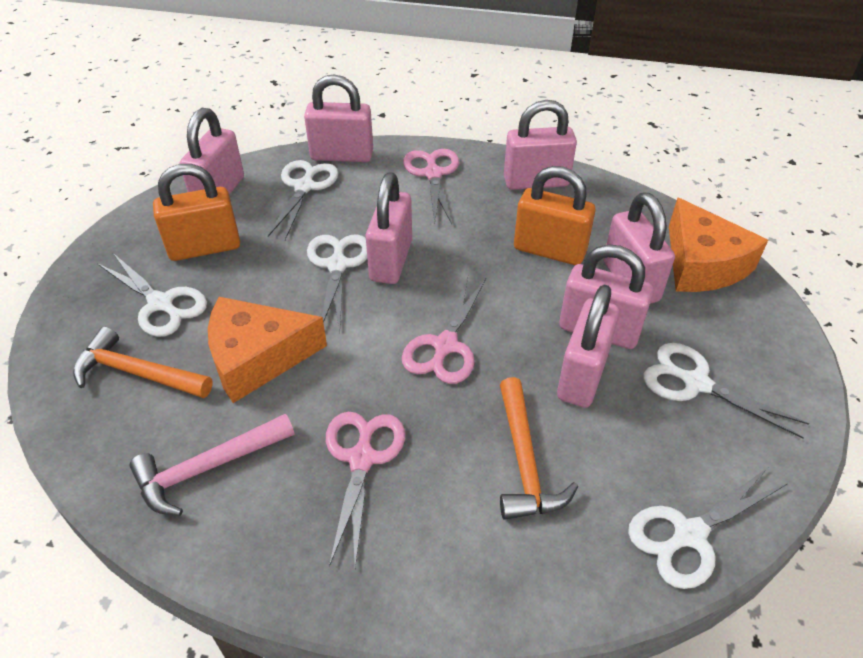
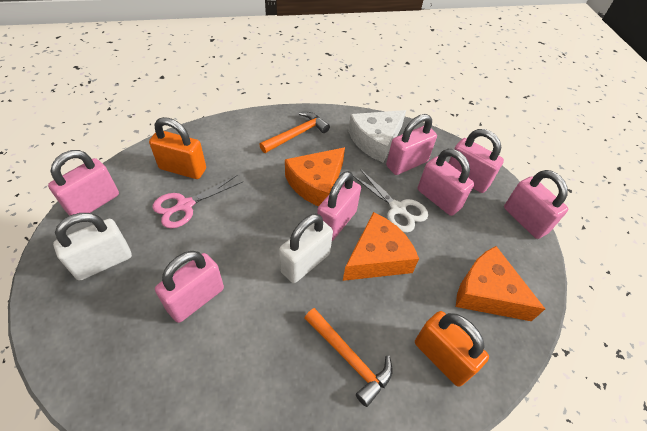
orange cheese: [208,297,327,403] [669,198,768,292] = 2 -> [285,147,345,206] [343,212,419,281] [456,246,545,321] = 3
pink hammer: [129,414,294,516] = 1 -> none = 0
pink scissors: [326,412,405,567] [402,276,486,384] [403,149,459,224] = 3 -> [153,175,243,229] = 1
white cheese: none = 0 -> [348,110,406,163] = 1
white padlock: none = 0 -> [53,213,132,280] [279,214,333,283] = 2
white scissors: [97,252,207,337] [268,160,339,240] [307,234,367,332] [628,468,787,589] [643,343,809,439] = 5 -> [353,169,428,233] = 1

